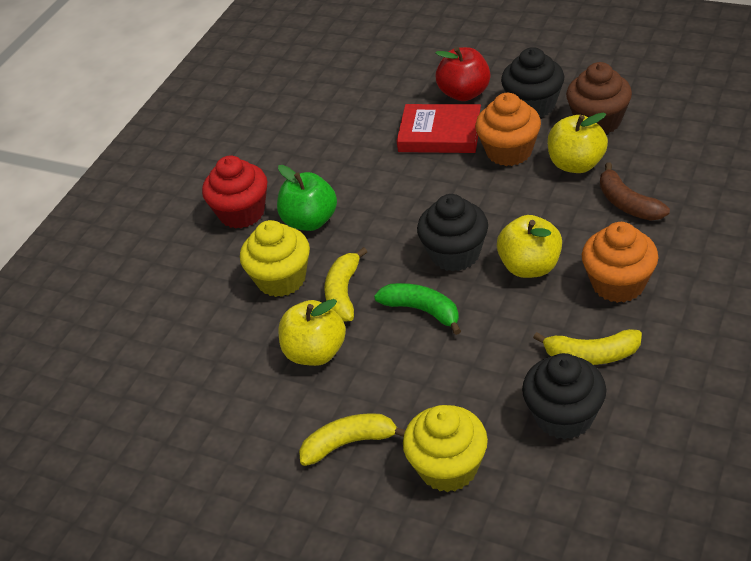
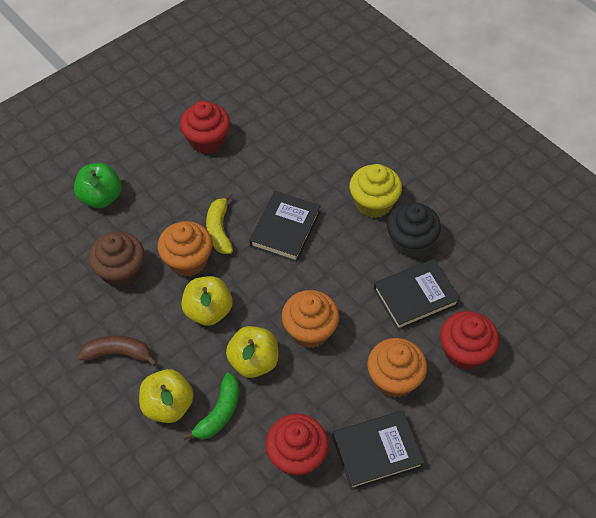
black book: none = 0 -> [249,191,320,262] [332,410,425,490] [374,259,460,331] = 3
black cupcake: [417,194,488,272] [501,47,564,117] [522,353,606,440] = 3 -> [387,202,441,257] = 1
orange cupcake: [475,93,541,166] [582,222,658,303] = 2 -> [158,221,212,277] [282,290,339,348] [367,338,427,398] = 3
red apple: [435,47,490,101] = 1 -> none = 0
red book: [397,104,481,153] = 1 -> none = 0
red cupcake: [202,155,267,229] = 1 -> [180,101,230,154] [265,414,328,476] [440,311,499,370] = 3
yellow banana: [299,413,405,466] [325,247,368,321] [533,329,642,365] = 3 -> [206,193,233,254] = 1
yellow cupcake: [240,220,310,297] [403,405,488,492] = 2 -> [350,164,402,218] = 1

